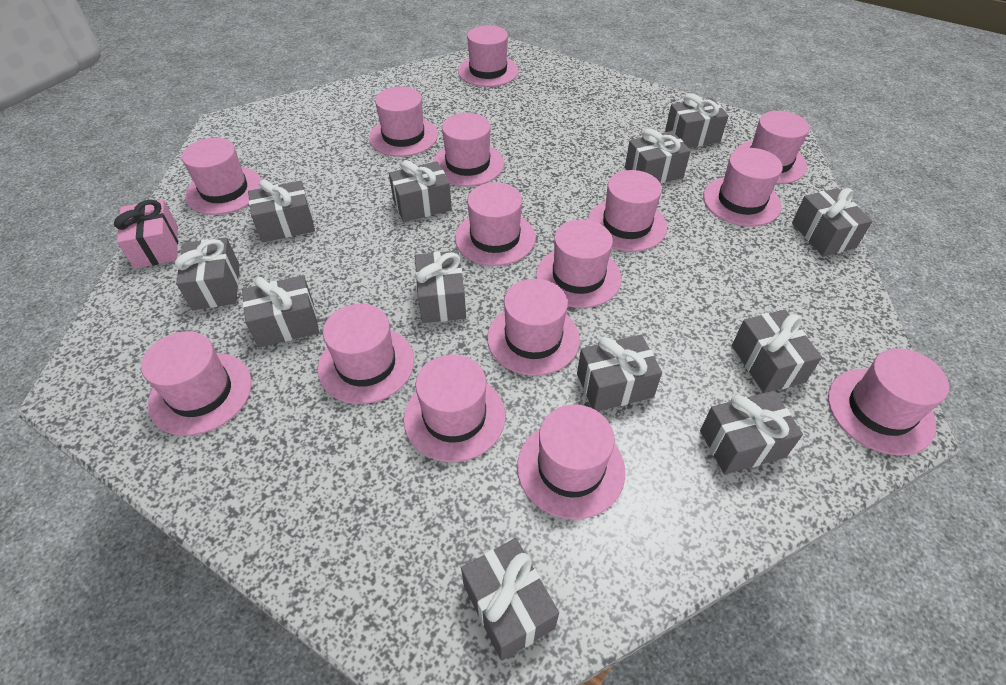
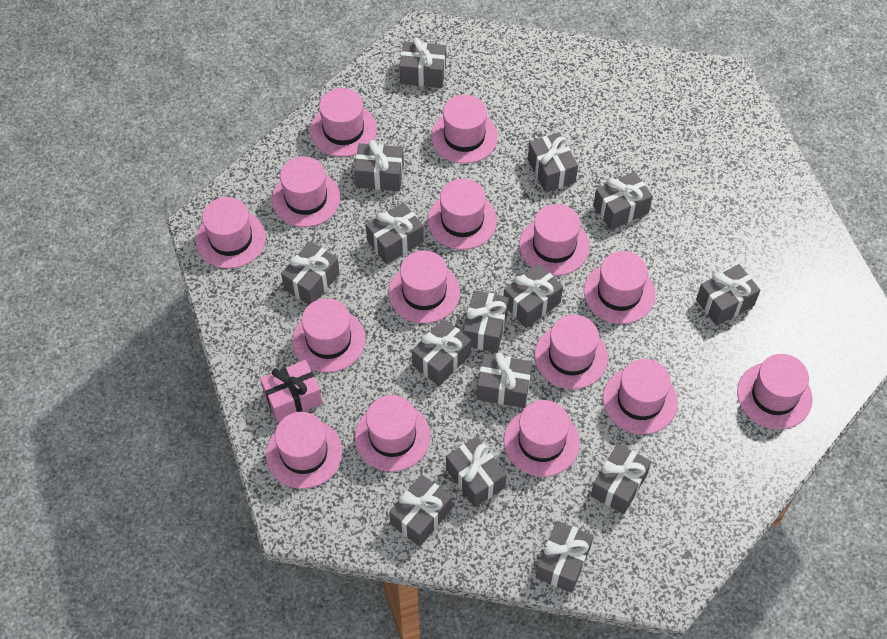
grey gift: [175,237,239,310] [242,275,319,348] [248,179,315,242] [389,160,452,222] [415,250,466,323] [461,538,559,661] [577,335,662,411] [625,129,691,184] [665,93,729,148] [700,391,803,475] [732,310,822,393] [792,188,872,257] = 12 -> [281,241,340,305] [354,140,404,191] [366,202,424,264] [389,474,452,547] [399,38,446,88] [412,319,471,386] [446,436,507,507] [463,290,509,353] [477,352,532,408] [504,264,563,328] [528,132,578,193] [536,521,594,593] [591,443,651,514] [593,171,653,230] [696,264,760,326] = 15

